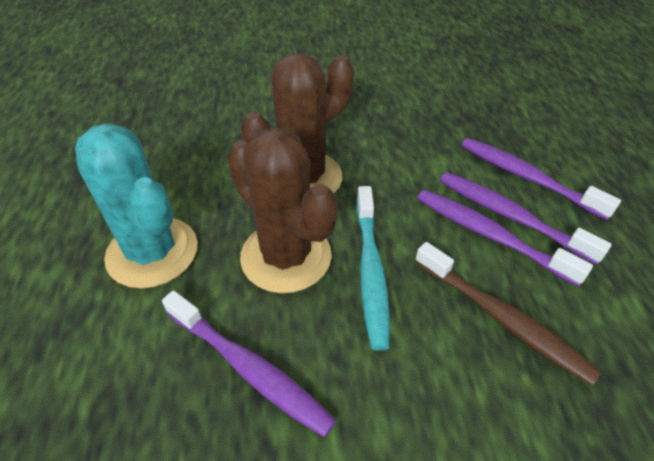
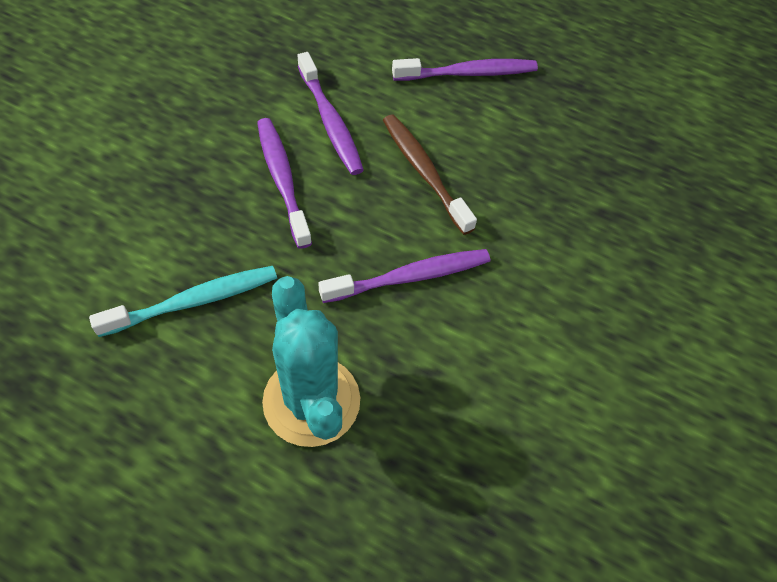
brown cactus: [227,127,338,293] [241,53,354,193] = 2 -> none = 0

